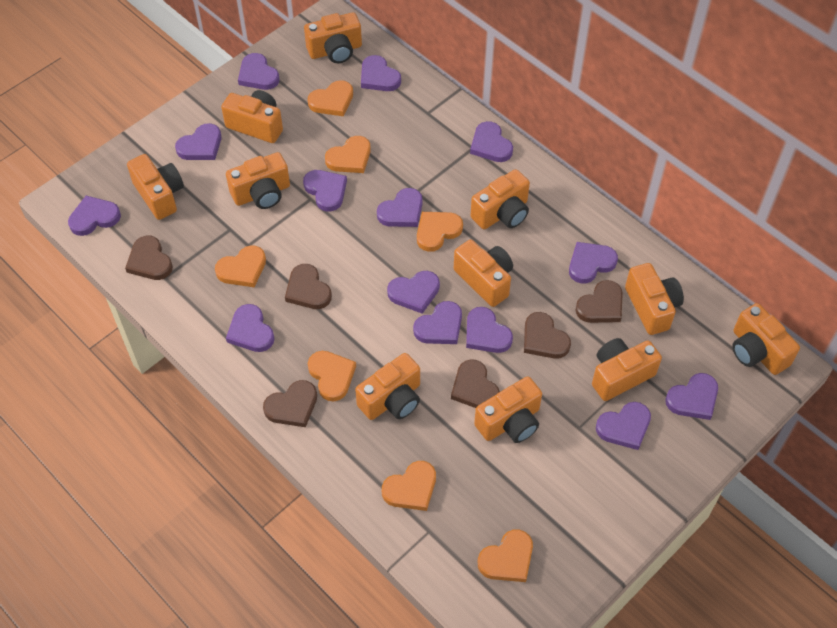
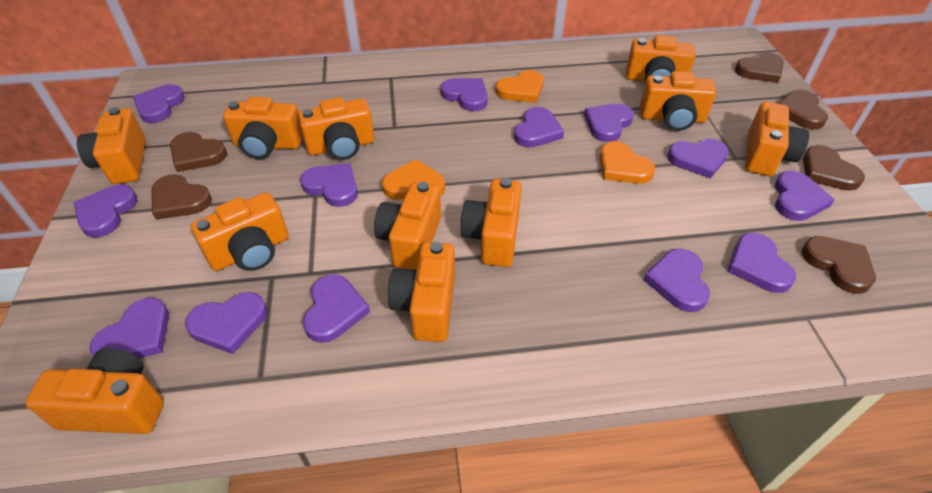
orange heart: [215,245,266,287] [308,80,353,116] [308,351,356,401] [325,136,371,173] [382,461,436,511] [417,212,463,252] [477,529,533,582] = 7 -> [382,159,445,200] [496,70,544,103] [600,141,655,184] = 3
purple heart: [68,196,121,236] [175,123,221,160] [226,304,275,352] [238,53,280,90] [303,170,347,211] [361,55,401,91] [377,188,422,227] [387,271,440,314] [413,301,462,344] [466,307,513,353] [470,121,513,162] [569,242,618,284] [596,402,651,450] [665,373,718,420] = 14 -> [73,185,137,237] [89,298,169,358] [133,84,185,123] [185,292,267,354] [300,163,358,207] [303,274,370,343] [440,78,488,111] [514,107,564,147] [584,104,634,142] [644,248,710,312] [667,139,729,179] [727,233,796,293] [775,171,835,221] = 13

